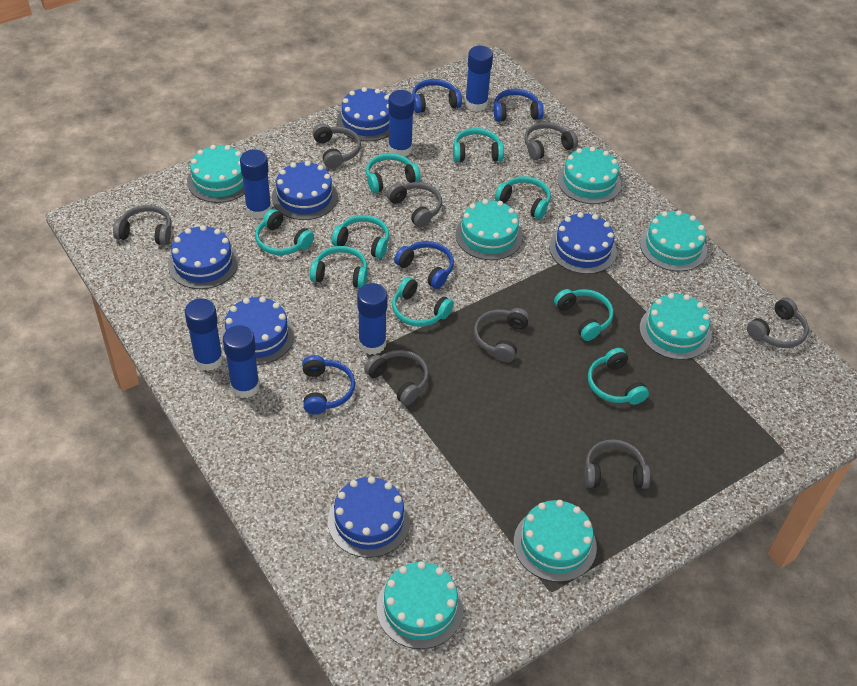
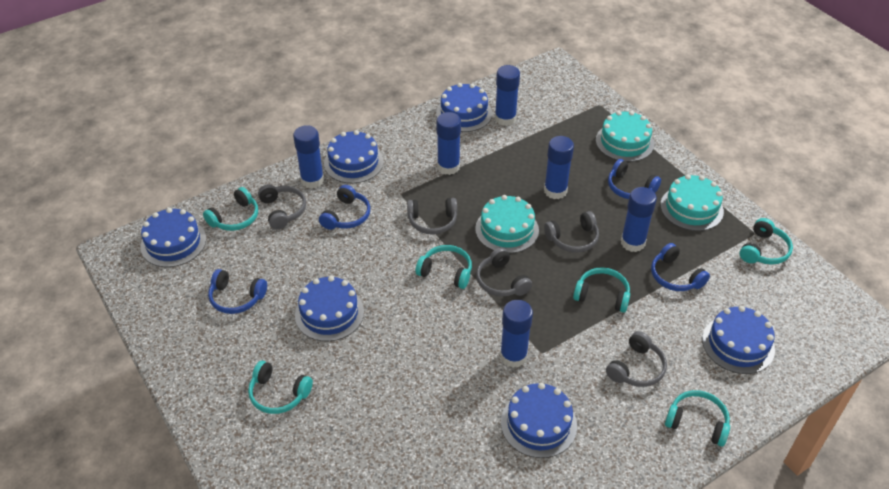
grey headphones: [113,205,172,245] [313,124,361,169] [364,350,429,406] [387,182,442,228] [474,308,530,362] [524,122,578,160] [584,439,650,489] [747,297,809,348] = 8 -> [258,184,306,229] [407,198,457,235] [476,247,532,296] [544,211,599,253] [606,331,667,387] = 5
turquoise cake: [187,145,245,203] [376,561,463,649] [455,199,522,260] [514,500,597,582] [557,147,621,204] [640,210,707,272] [640,293,711,360] = 7 -> [475,195,539,253] [596,111,654,162] [660,174,724,231] = 3
turquoise headphones: [255,209,314,255] [310,246,367,288] [332,215,389,259] [366,153,421,193] [392,277,454,327] [453,128,504,162] [495,176,551,219] [554,289,614,341] [588,348,649,405] = 9 -> [203,187,258,231] [248,361,313,414] [416,245,472,289] [573,267,630,313] [665,390,730,446] [740,218,793,264] = 6

